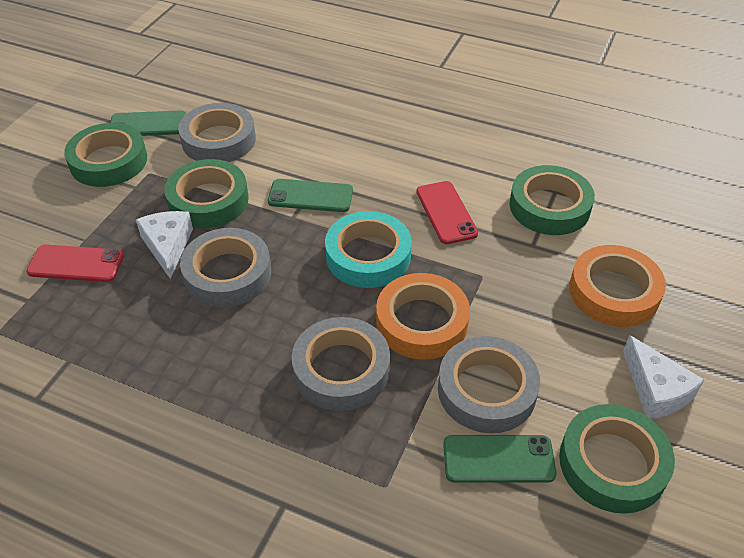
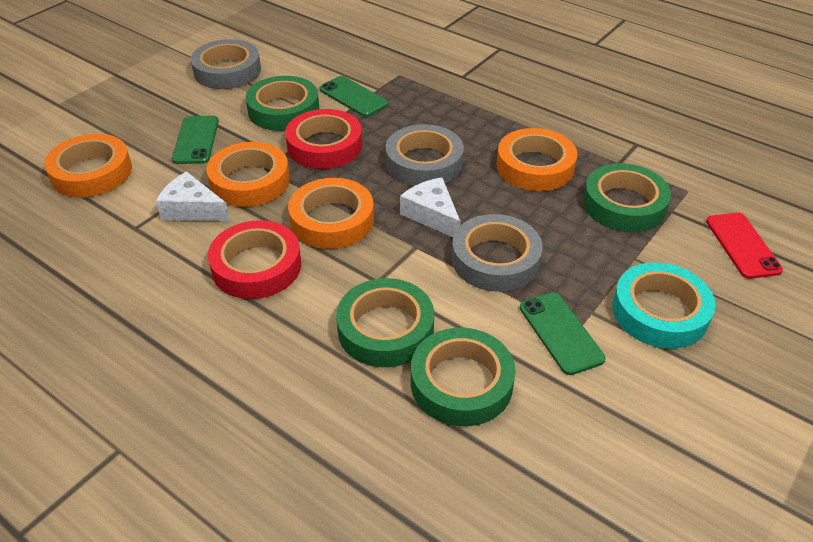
grey tape: [178,103,256,162] [180,228,271,307] [292,317,390,411] [438,336,540,433] = 4 -> [191,39,261,89] [385,124,464,186] [452,214,543,292] = 3
orange tape: [376,273,470,360] [569,245,666,327] = 2 -> [44,134,132,198] [206,142,290,207] [288,178,374,249] [497,128,577,191] = 4
red phone: [26,245,124,282] [416,181,478,244] = 2 -> [706,213,783,279] = 1
red tape: none = 0 -> [208,220,301,299] [285,109,362,169] = 2

